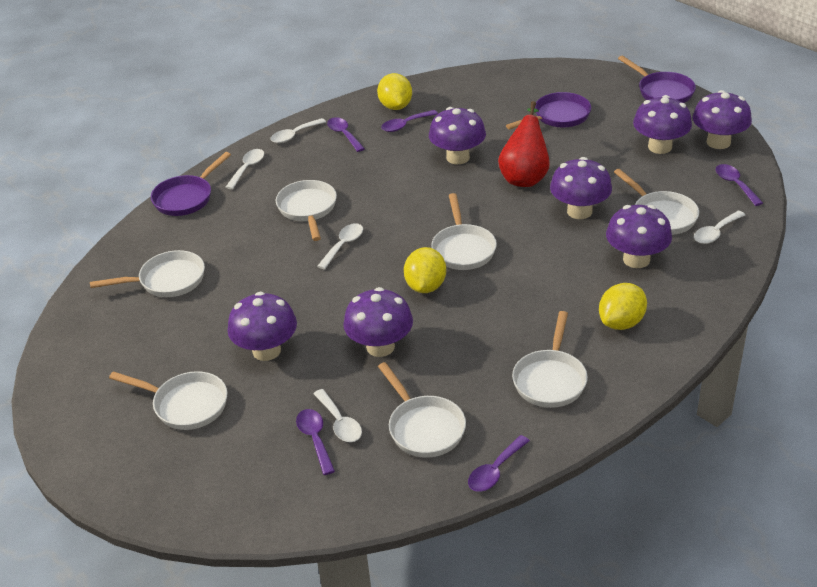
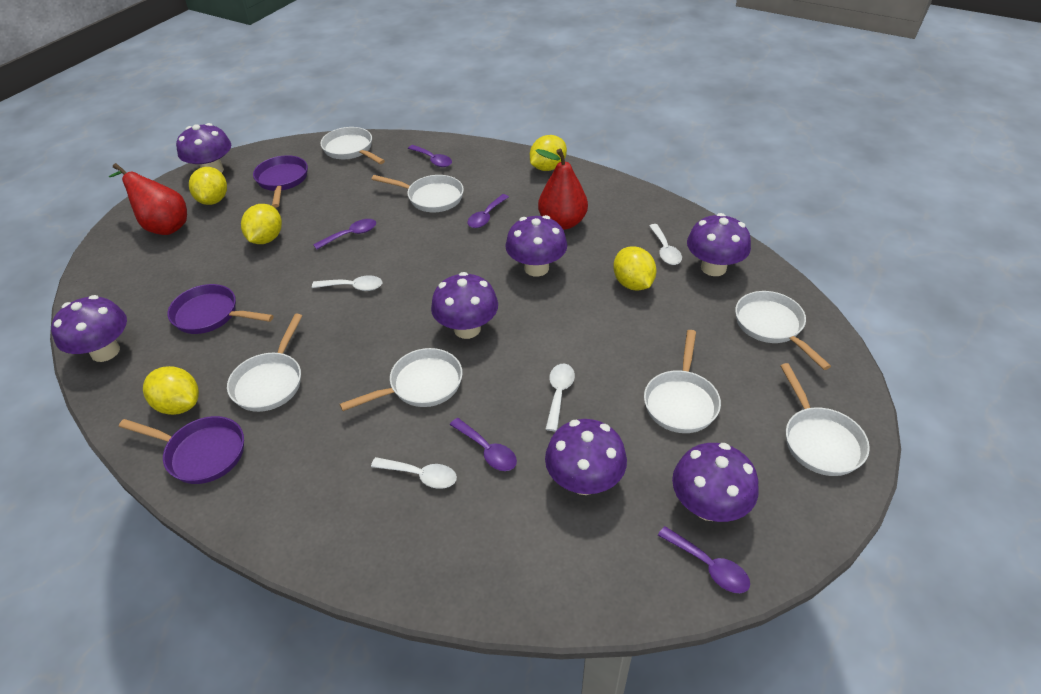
red pear: [498,101,550,187] = 1 -> [109,163,187,235] [536,149,588,230] = 2
white spoon: [226,149,264,189] [270,118,326,143] [313,389,362,442] [317,223,363,269] [694,211,745,244] = 5 -> [312,275,382,291] [371,457,457,489] [546,364,575,431] [649,224,682,265] = 4
yellow lemon: [377,73,412,110] [404,247,446,293] [599,283,647,330] = 3 -> [143,366,199,415] [189,167,227,205] [241,204,282,244] [530,135,567,171] [613,246,657,291] = 5

